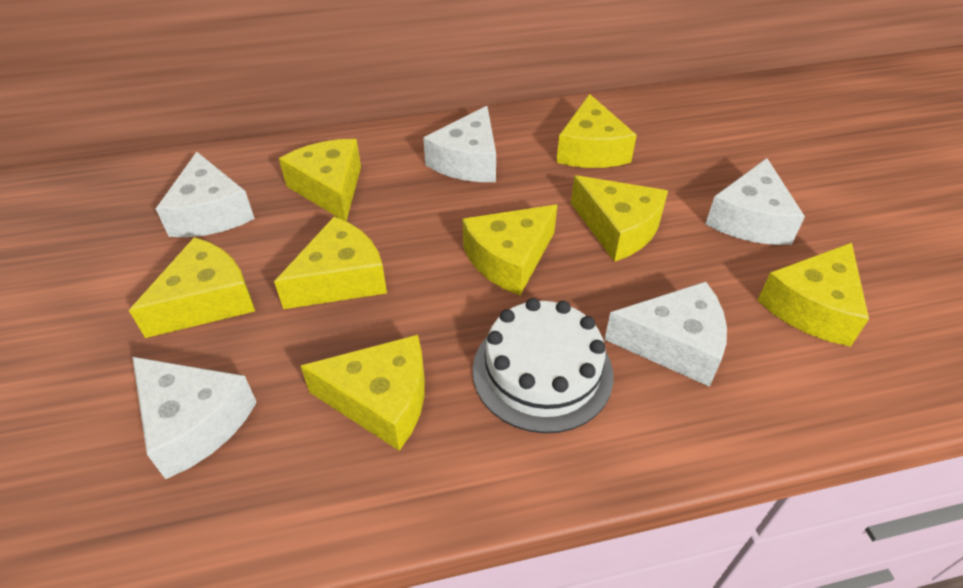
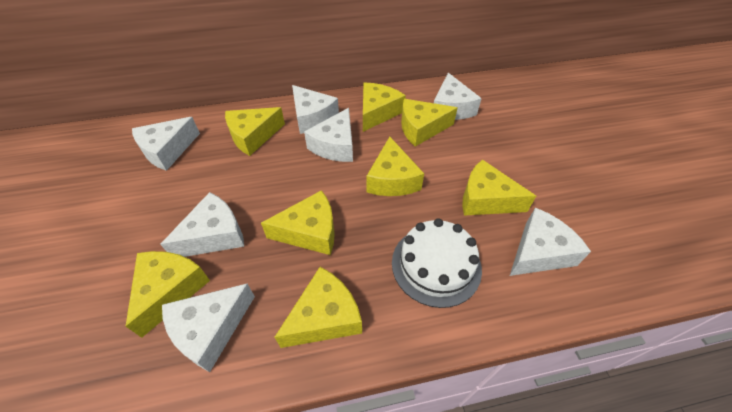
white cheese: [132,357,257,479] [156,152,255,237] [423,106,496,182] [604,282,727,387] [705,158,805,245] = 5 -> [132,117,200,171] [160,192,244,257] [162,284,255,372] [292,85,339,134] [304,108,353,162] [434,73,482,120] [510,208,591,276] = 7

